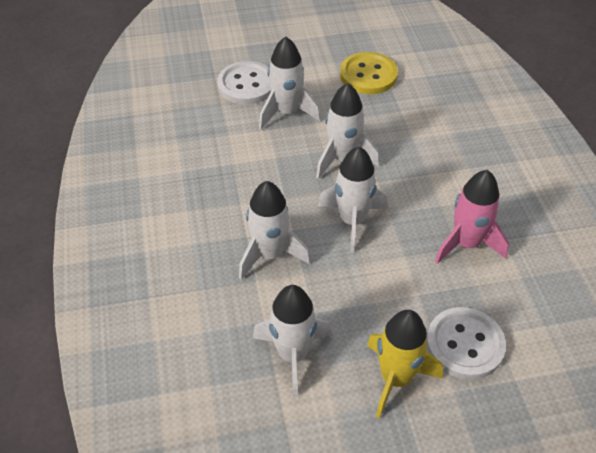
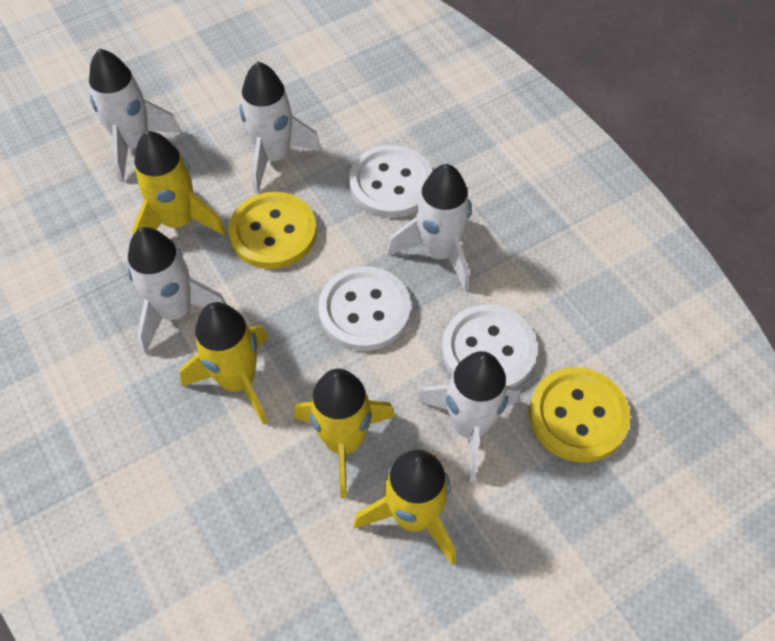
pink rocket: [435,170,509,264] = 1 -> none = 0
white button: [217,61,271,105] [427,307,506,380] = 2 -> [318,266,411,351] [349,145,433,218] [442,305,537,387] = 3
yellow button: [340,52,398,94] = 1 -> [228,192,317,269] [529,367,630,462] = 2
yellow rocket: [367,310,443,418] = 1 -> [132,131,226,236] [180,302,268,425] [294,369,395,498] [353,450,456,565] = 4

